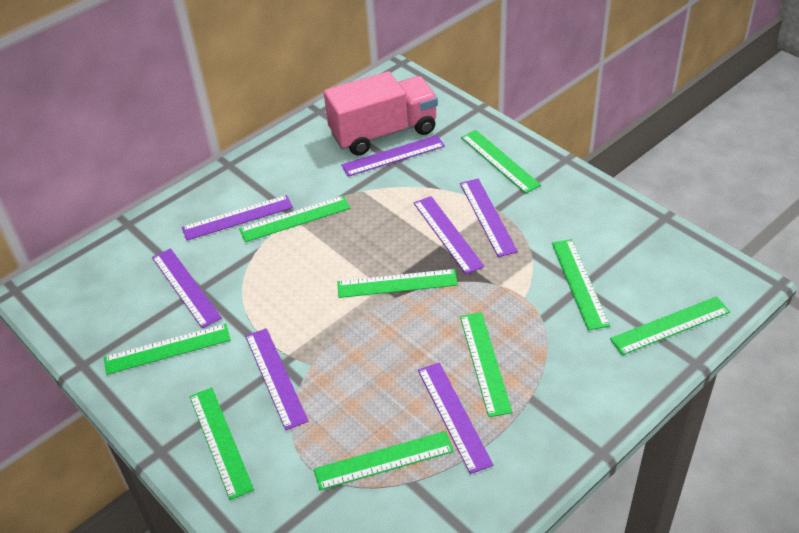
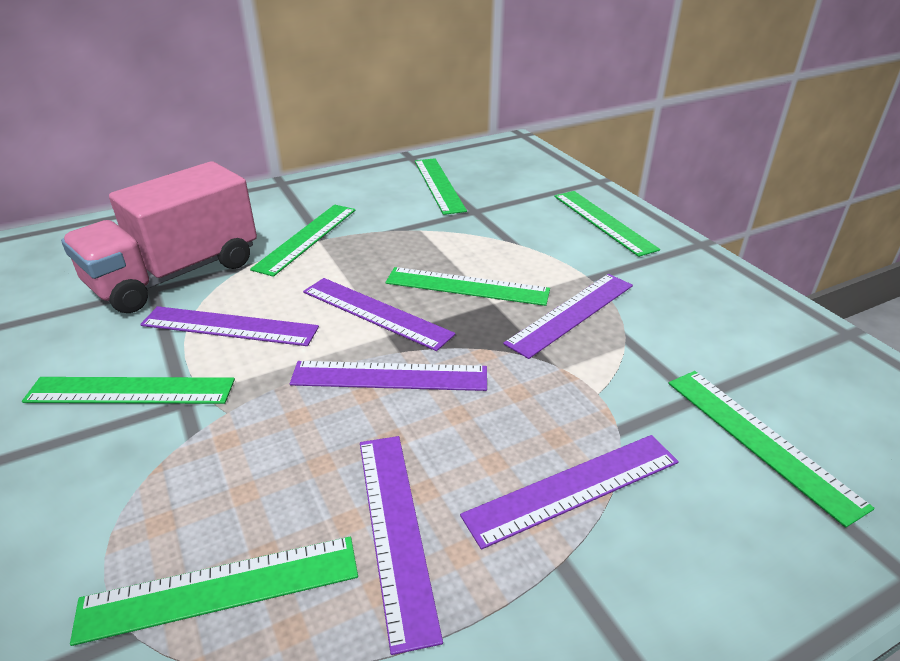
green ruler: [104,324,230,375] [190,387,254,500] [239,196,350,242] [314,431,454,490] [337,269,458,298] [460,312,512,417] [461,130,541,194] [552,239,610,330] [610,296,730,355] = 9 -> [22,377,235,404] [70,537,358,646] [250,205,355,277] [386,267,550,306] [415,158,467,215] [554,191,660,257] [669,371,874,528] = 7
purple ruler: [152,248,222,328] [182,195,293,241] [245,328,308,430] [341,135,445,177] [414,196,484,274] [418,362,493,474] [460,179,518,257] = 7 -> [140,306,319,346] [290,361,487,391] [303,278,455,351] [360,436,443,655] [460,435,679,550] [503,274,633,359] = 6

